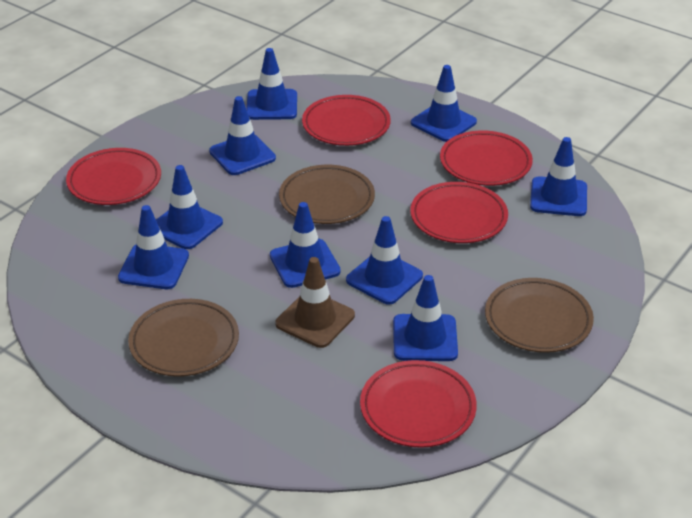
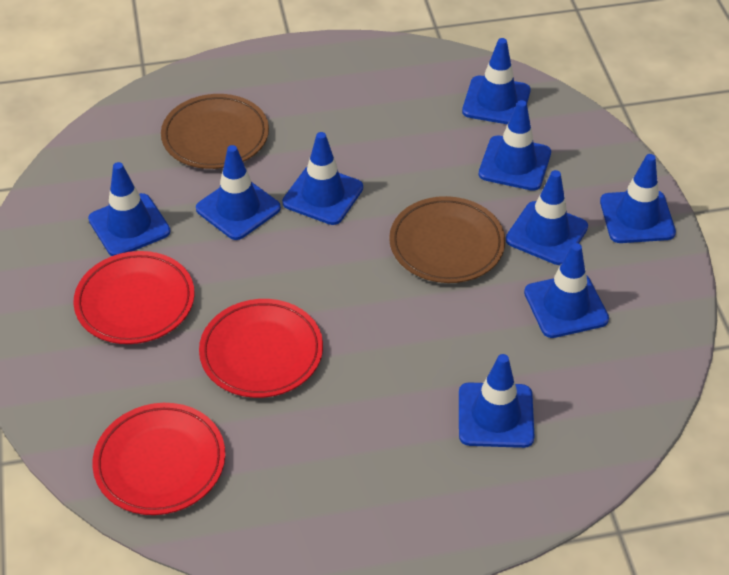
brown plate: [128,299,239,377] [279,165,375,224] [485,278,594,353] = 3 -> [161,94,269,169] [389,196,505,283] = 2
brown traffic cone: [275,257,355,348] = 1 -> none = 0
red plate: [66,148,161,205] [302,95,391,146] [360,360,477,448] [410,182,508,243] [440,130,533,186] = 5 -> [74,251,195,344] [92,403,225,515] [199,299,323,398] = 3

